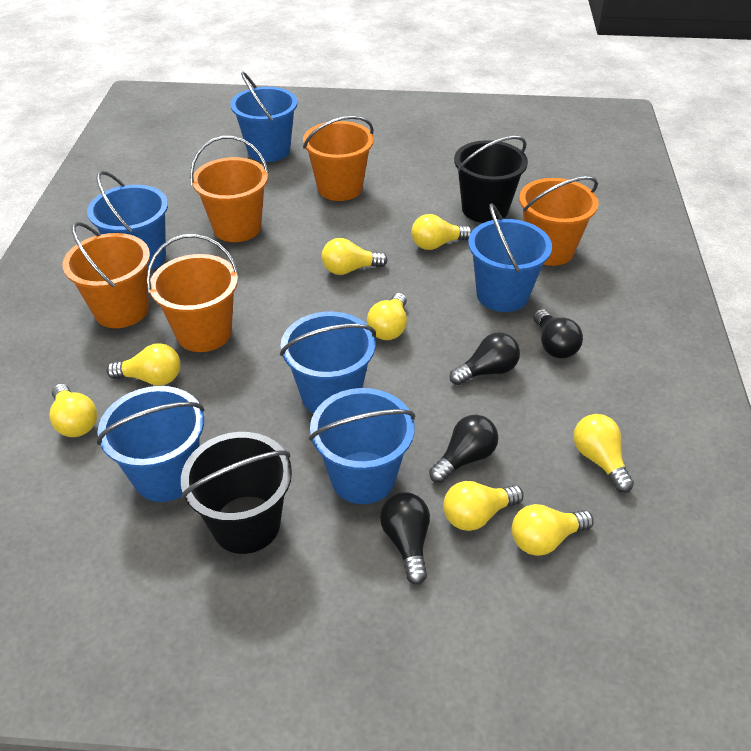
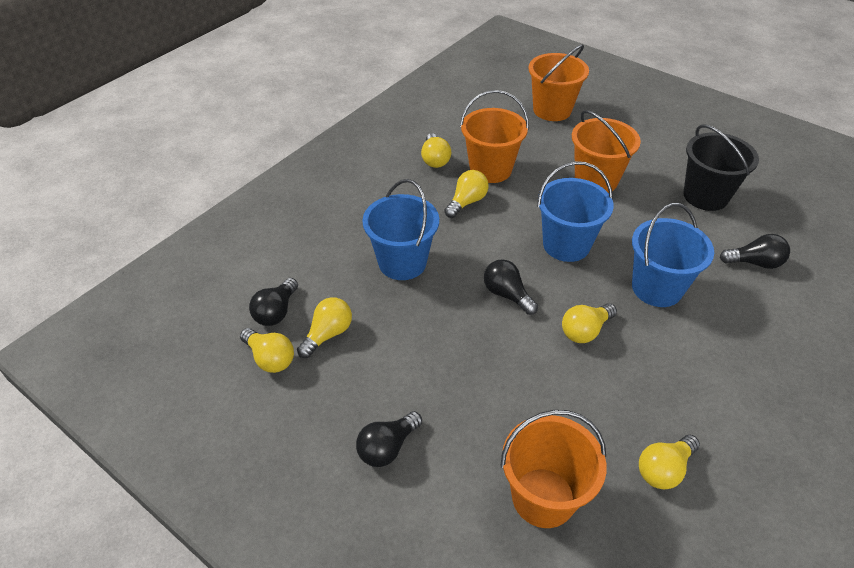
black bucket: [181,432,292,554] [454,136,528,223] = 2 -> [683,124,759,211] = 1
blue bucket: [87,171,168,272] [97,386,204,502] [230,71,298,162] [280,312,376,414] [309,388,415,504] [468,203,552,312] = 6 -> [362,179,439,280] [537,161,614,262] [632,203,714,307] = 3
orange bucket: [63,222,150,328] [147,234,239,352] [190,136,269,242] [303,116,374,201] [519,176,599,266] = 5 -> [460,90,529,183] [500,410,607,528] [528,44,589,121] [572,110,641,193] = 4
yellow light bulb: [50,384,97,437] [106,343,181,386] [322,238,388,275] [367,293,407,340] [412,214,472,250] [443,481,524,531] [512,504,594,556] [573,414,634,493] = 8 -> [240,328,294,373] [297,297,352,358] [421,133,451,168] [444,170,488,218] [562,303,617,343] [639,435,700,490] = 6

